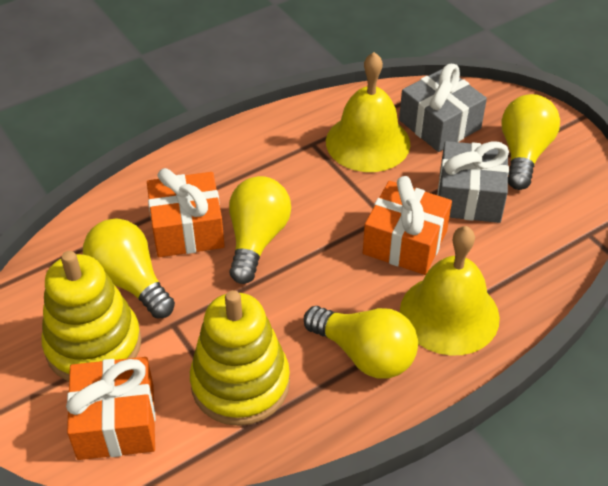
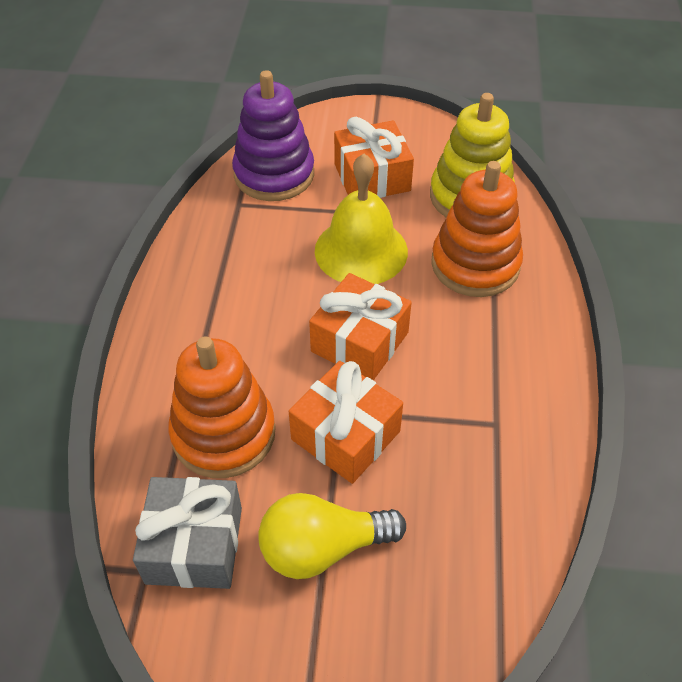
grey gift: [399,64,487,152] [437,141,509,223] = 2 -> [133,477,242,589] = 1
orange stacking toy: none = 0 -> [168,336,276,478] [431,161,523,297] = 2
purple stacking toy: none = 0 -> [232,70,314,201] = 1
yellow bell: [326,52,410,172] [400,226,500,356] = 2 -> [315,154,408,284] = 1
yellow light bulb: [83,219,175,318] [229,176,291,284] [304,306,418,379] [502,94,560,190] = 4 -> [258,493,406,579] = 1
yellow stacking toy: [41,251,141,381] [190,290,290,426] = 2 -> [430,93,515,218] = 1

